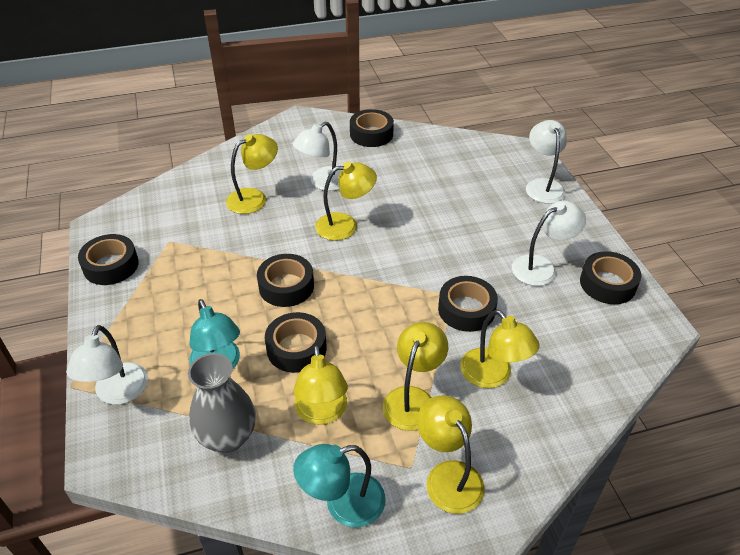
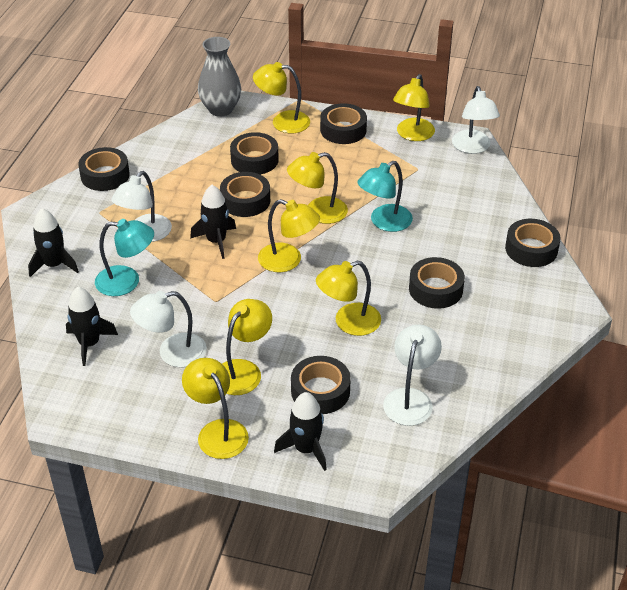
black rocket: none = 0 -> [28,208,79,277] [66,287,118,366] [190,185,236,259] [274,392,327,471] = 4
black tape: [78,234,139,285] [257,254,314,307] [265,312,327,373] [350,109,394,147] [438,276,498,332] [580,251,641,304] = 6 -> [78,147,130,191] [220,172,270,217] [230,132,279,174] [291,356,351,414] [320,103,367,144] [409,257,465,309] [505,219,561,267] = 7
yellow lamp: [226,134,278,214] [293,345,348,425] [315,161,377,241] [383,322,448,431] [417,395,485,514] [460,309,540,388] = 6 -> [182,358,249,459] [222,299,272,395] [253,62,310,134] [258,199,320,272] [287,152,348,224] [316,261,381,336] [393,74,435,141] = 7

